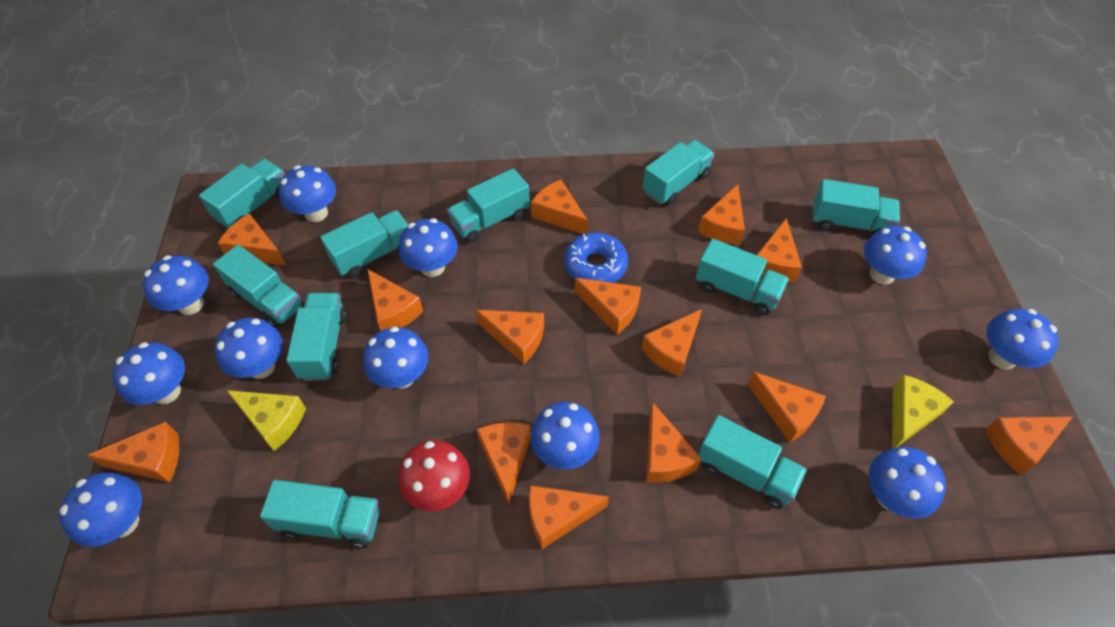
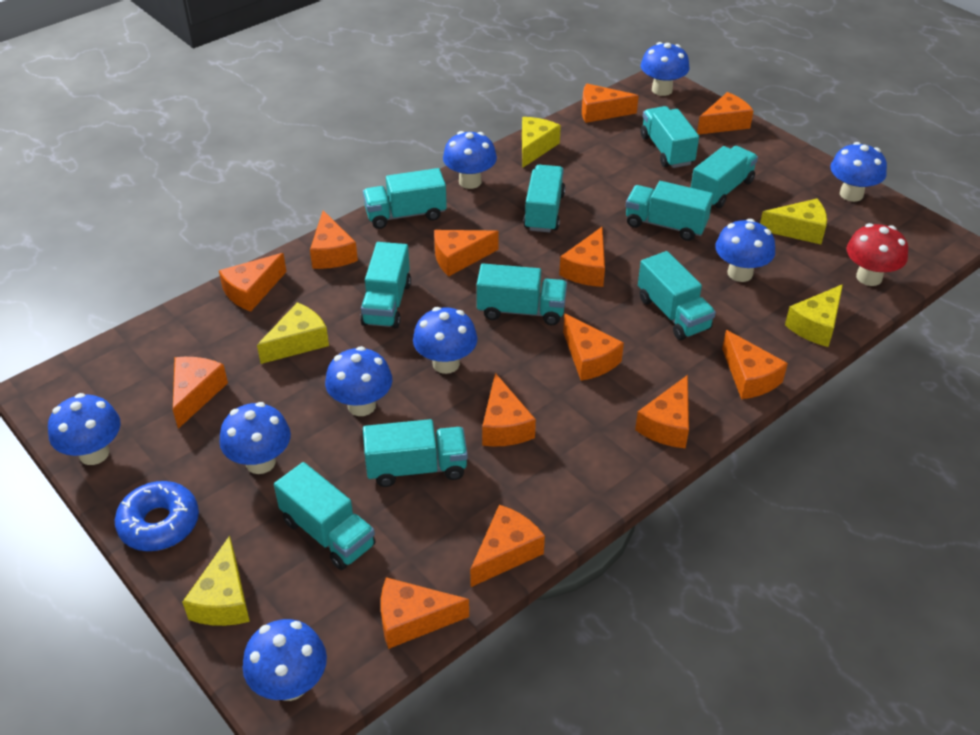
blue mushroom: [59,473,142,547] [112,342,185,405] [143,255,209,315] [215,318,283,379] [279,165,336,222] [363,327,428,389] [399,218,458,277] [530,402,600,469] [864,226,927,285] [869,447,946,519] [986,309,1059,370] = 11 -> [48,393,121,465] [220,402,291,474] [243,619,327,701] [325,346,392,416] [413,307,477,374] [443,131,497,189] [641,42,689,96] [715,219,775,282] [830,142,887,202] = 9
orange cheese: [87,422,179,483] [218,213,286,266] [368,269,423,331] [476,310,544,364] [476,422,531,505] [529,485,609,549] [531,179,588,234] [575,278,641,335] [641,309,702,377] [646,402,702,483] [698,184,745,245] [748,372,826,443] [757,218,802,282] [985,417,1073,475] = 14 -> [173,357,228,429] [219,253,287,312] [310,210,358,269] [381,577,469,649] [434,230,499,276] [470,505,545,587] [482,373,536,447] [559,227,605,287] [563,314,624,381] [582,84,639,123] [635,375,689,449] [697,92,754,135] [722,330,788,399] = 13
yellow cheese: [227,390,306,451] [892,375,954,448] = 2 -> [182,536,250,626] [257,302,329,364] [522,117,561,168] [760,199,827,244] [785,284,843,347] = 5

